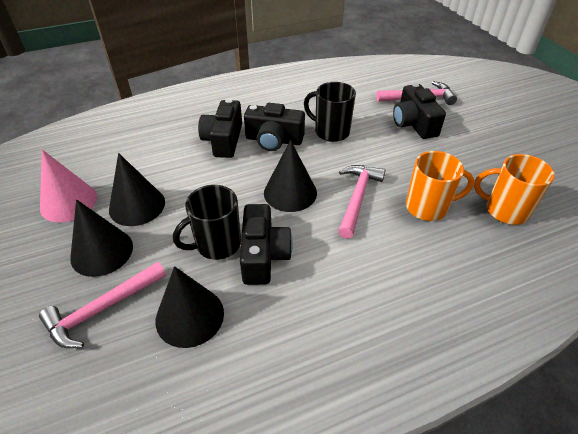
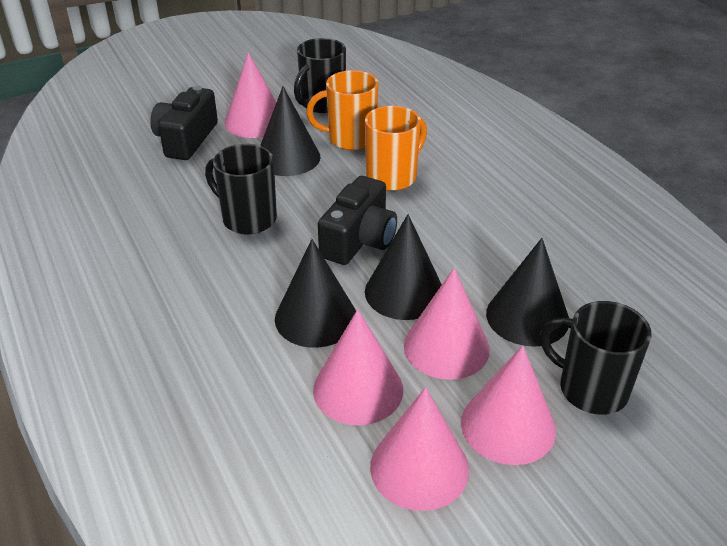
black camera: [198,99,242,158] [240,204,293,285] [244,103,305,151] [393,83,446,139] = 4 -> [150,86,218,160] [318,176,397,265] = 2
black mug: [173,185,241,260] [304,82,356,142] = 2 -> [205,144,277,234] [294,38,346,113] [540,301,651,415] = 3
pink cone: [40,150,97,222] = 1 -> [225,52,276,138] [313,309,403,425] [370,387,469,511] [404,268,490,380] [461,345,556,465] = 5
pink hammer: [39,262,166,348] [338,165,385,239] [376,81,457,105] = 3 -> none = 0

